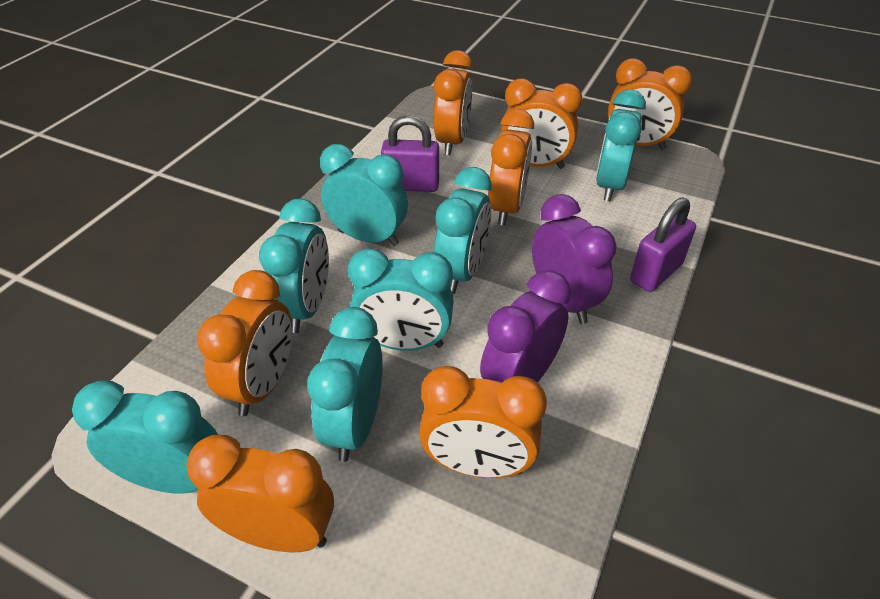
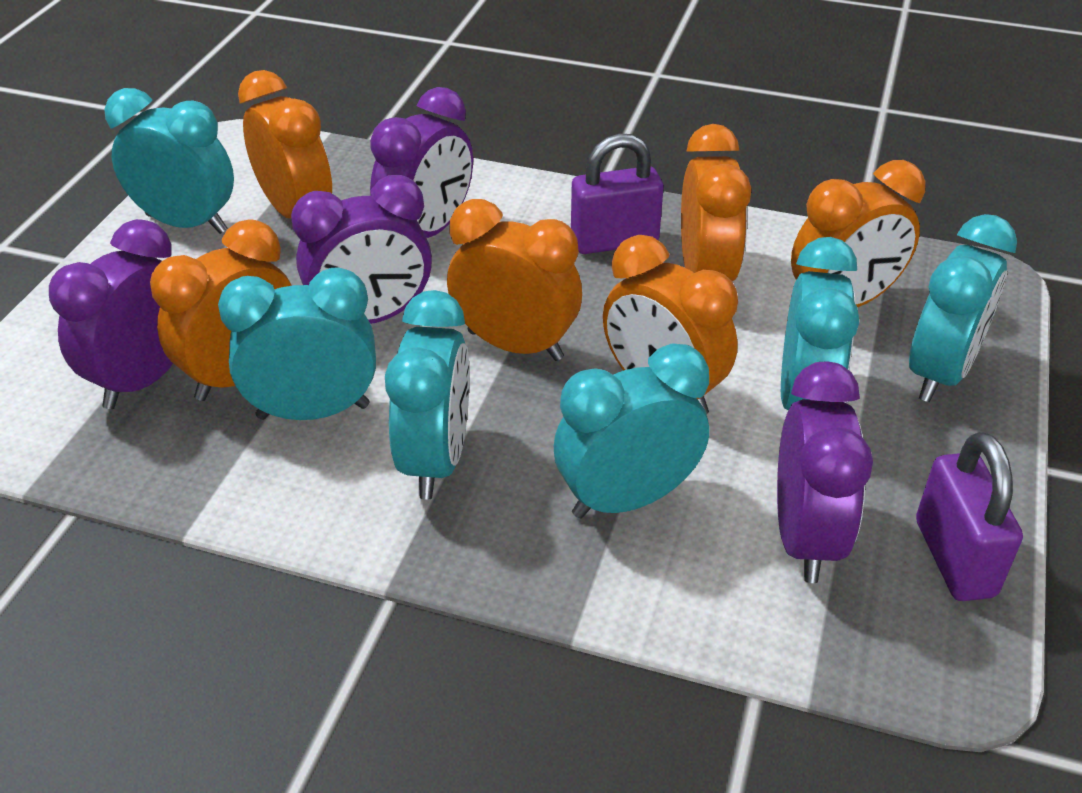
orange clock: [186,435,334,552] [197,270,292,416] [419,366,547,478] [434,50,473,155] [488,109,534,225] [501,78,582,169] [608,58,692,150] = 7 -> [150,219,292,401] [238,70,332,218] [447,199,582,361] [603,235,738,414] [681,124,751,281] [791,160,926,307] = 6
purple clock: [480,270,571,383] [532,194,616,324] = 2 -> [49,219,173,409] [291,175,432,324] [370,87,473,238] [777,361,873,583] = 4
turquoise clock: [72,381,218,494] [259,199,329,333] [307,307,383,462] [320,144,408,246] [348,248,454,351] [434,167,491,294] [596,89,646,201] = 7 -> [105,88,234,234] [218,267,376,420] [385,290,470,499] [554,343,709,519] [781,237,859,410] [909,214,1017,402] = 6

